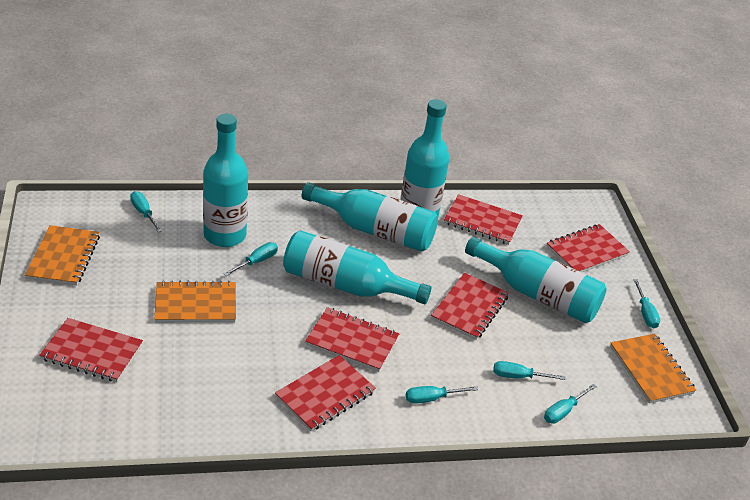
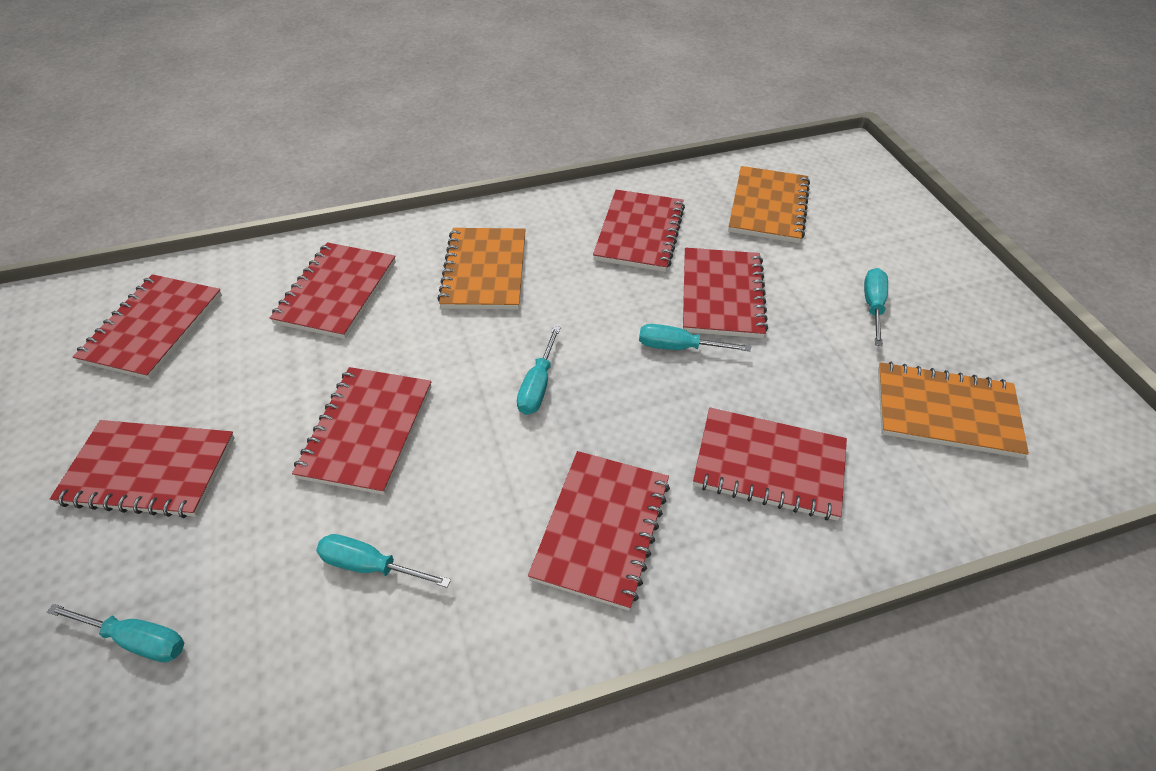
red notebook: [39,318,143,382] [275,355,376,432] [305,307,399,372] [431,273,509,340] [444,194,523,245] [546,224,630,272] = 6 -> [50,420,235,518] [73,274,222,380] [270,242,396,339] [292,367,431,495] [528,451,670,611] [593,190,685,272] [683,248,768,338] [693,408,847,521] = 8
turquoise bottle: [203,114,248,247] [283,230,431,304] [302,182,438,252] [400,99,450,217] [465,237,607,323] = 5 -> none = 0
turquoise screwdriver: [130,191,162,232] [223,242,278,276] [406,386,478,404] [493,361,566,380] [544,384,597,424] [633,279,660,328] = 6 -> [47,604,184,662] [316,534,451,588] [517,326,561,415] [639,324,751,352] [864,268,888,346] = 5

